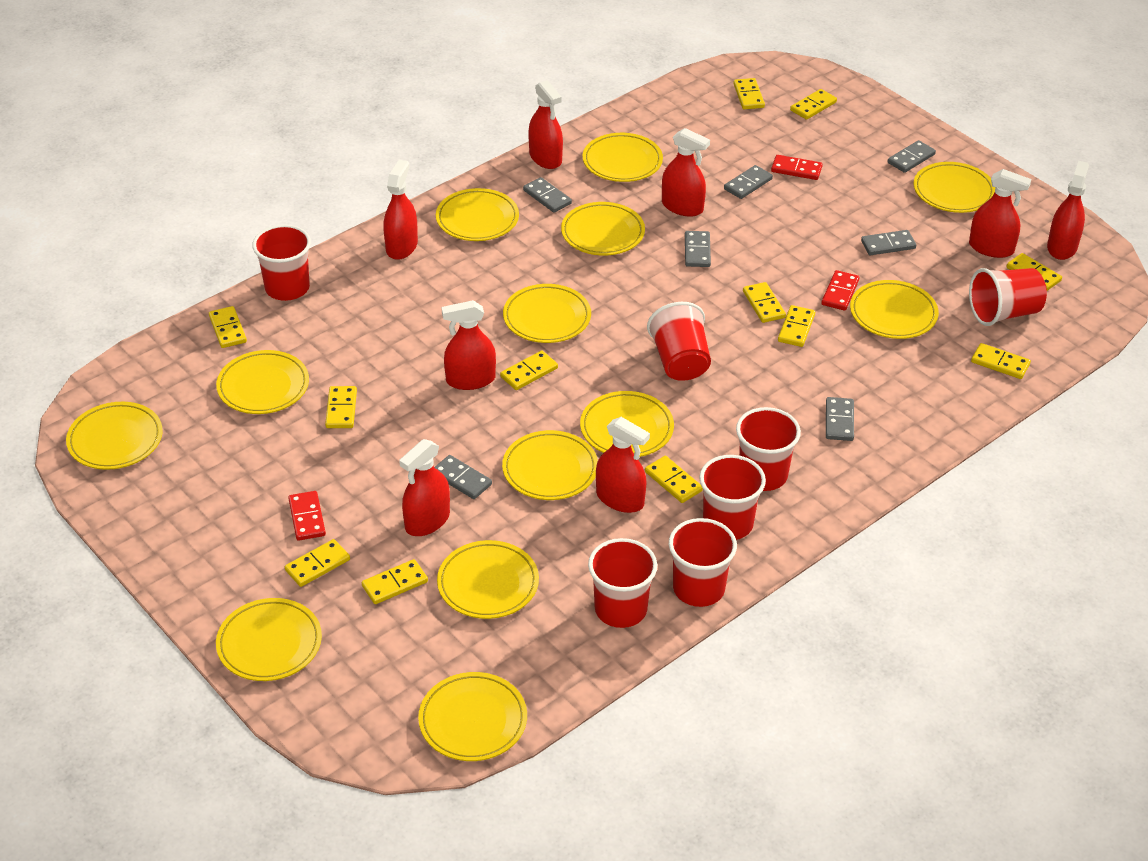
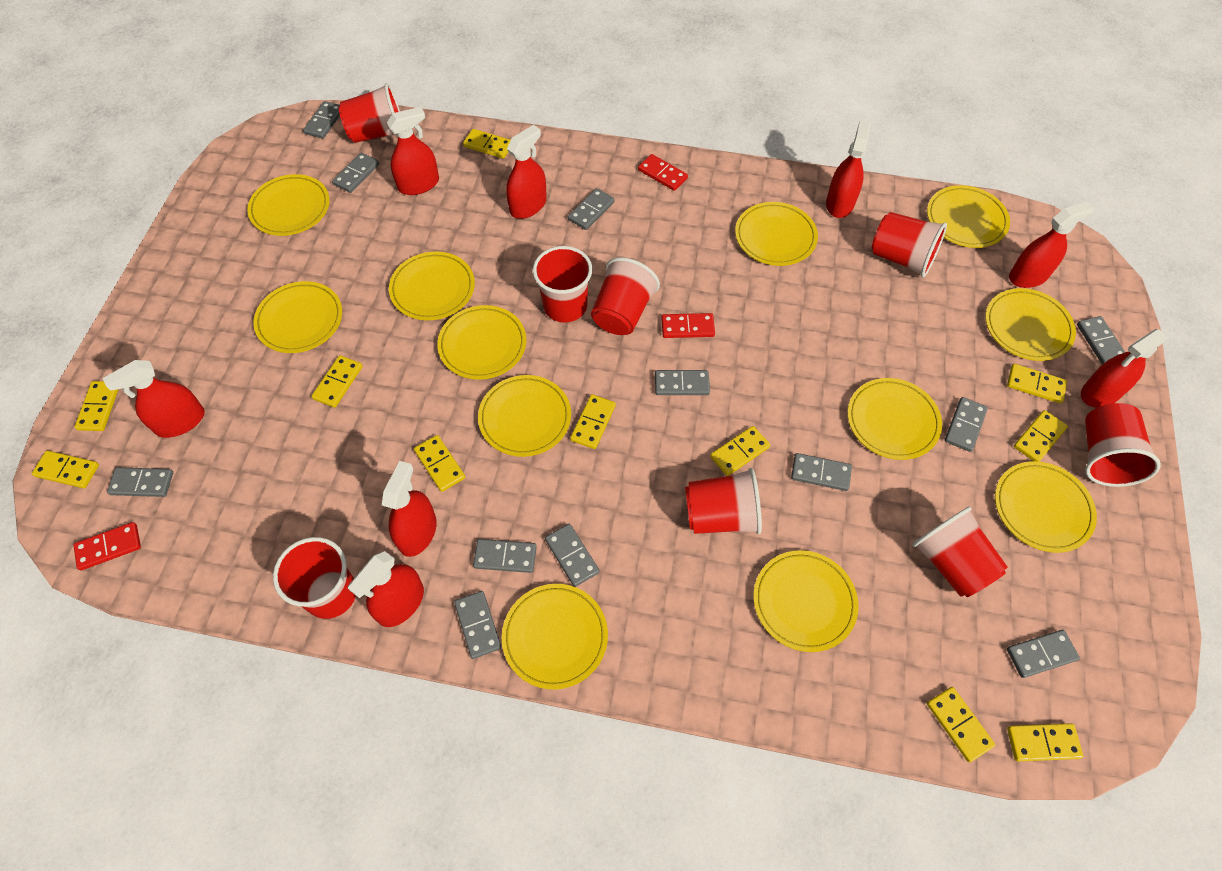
grey domino: [435,455,492,499] [523,177,572,213] [685,231,711,267] [724,165,773,199] [826,397,854,441] [861,230,916,255] [888,140,936,173] = 7 -> [107,467,173,497] [303,101,340,139] [332,153,379,193] [454,591,501,659] [473,539,537,573] [545,524,600,587] [568,188,615,230] [655,370,710,395] [791,453,852,491] [945,397,988,452] [1007,630,1080,678] [1077,316,1125,365] = 12
red cup: [252,224,311,301] [588,538,657,628] [647,302,711,381] [669,518,737,607] [699,455,766,540] [736,407,801,491] [969,268,1047,326] = 7 -> [273,537,356,619] [339,83,400,143] [533,246,592,322] [591,257,660,335] [685,468,762,534] [872,212,947,278] [912,507,1007,597] [1085,403,1161,487] = 8
yellow domino: [209,306,247,348] [285,539,350,587] [325,386,357,428] [362,559,428,604] [500,351,558,390] [645,456,703,503] [733,78,765,109] [743,282,786,323] [778,305,815,347] [790,89,837,120] [971,343,1031,379] [1006,253,1062,291] = 12 -> [32,450,99,488] [75,381,119,431] [311,355,363,408] [414,435,465,492] [463,129,511,159] [570,394,616,449] [710,426,770,476] [927,687,995,762] [1007,364,1067,403] [1007,723,1083,761] [1014,410,1068,462] = 11
yellow plate: [66,402,163,470] [216,350,309,414] [216,598,322,681] [418,672,527,761] [436,188,519,241] [437,540,539,619] [502,430,598,500] [503,284,591,343] [561,202,645,256] [580,391,674,457] [583,133,663,182] [850,280,939,339] [913,162,996,213] = 13 -> [247,174,330,236] [253,281,342,353] [389,251,475,320] [437,305,527,380] [478,375,571,457] [502,584,608,689] [735,202,818,266] [754,550,859,652] [847,378,942,460] [927,185,1010,248] [985,288,1076,361] [995,461,1097,553] = 12

